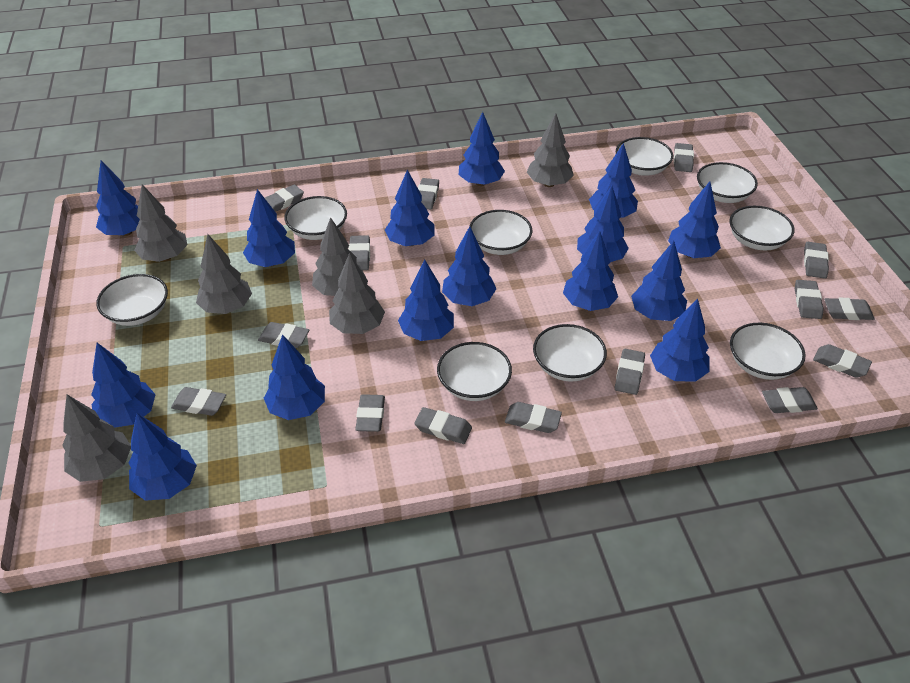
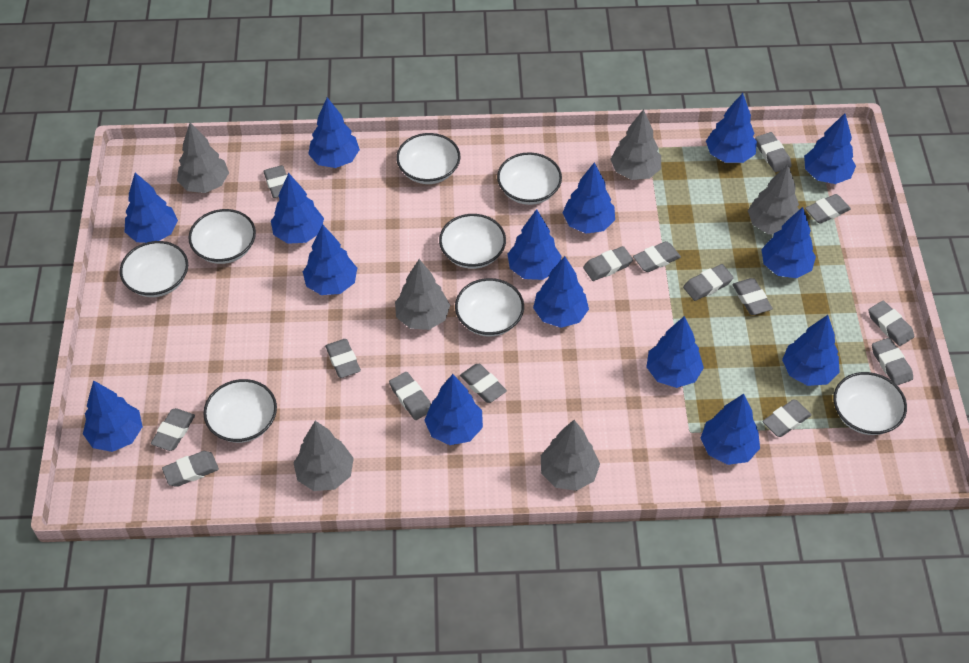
white bowl: [97,274,168,326] [284,196,347,240] [437,342,512,401] [470,210,532,255] [533,324,607,382] [616,137,673,176] [697,162,758,203] [729,206,794,251] [730,323,805,380] = 9 -> [120,241,188,297] [189,209,256,264] [203,379,277,443] [396,133,460,184] [439,214,506,269] [455,278,524,337] [497,152,562,205] [833,372,907,435] = 8

